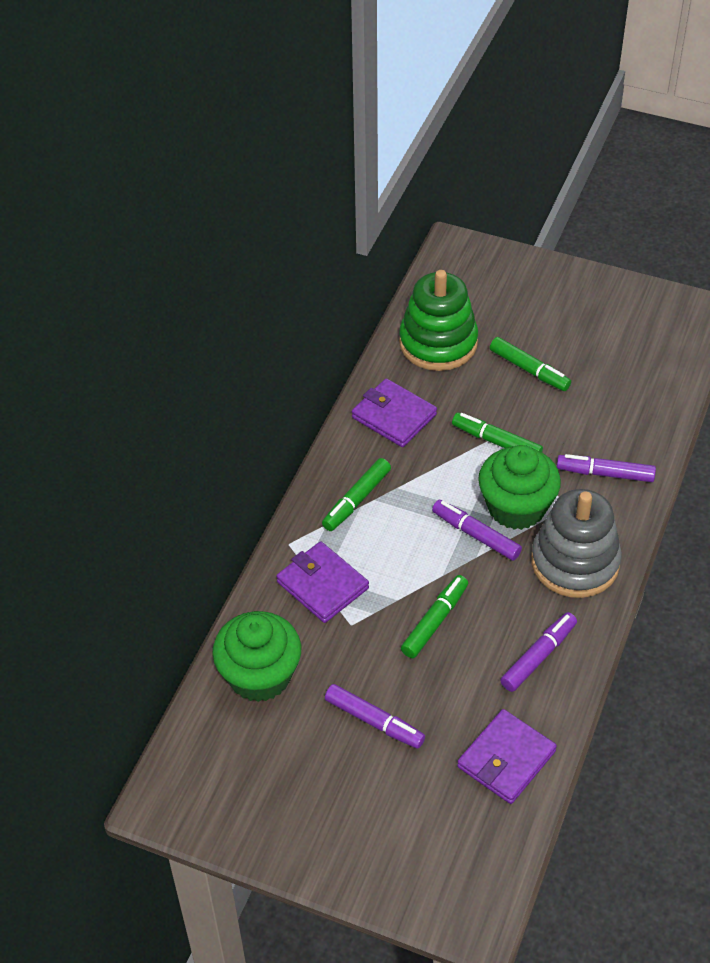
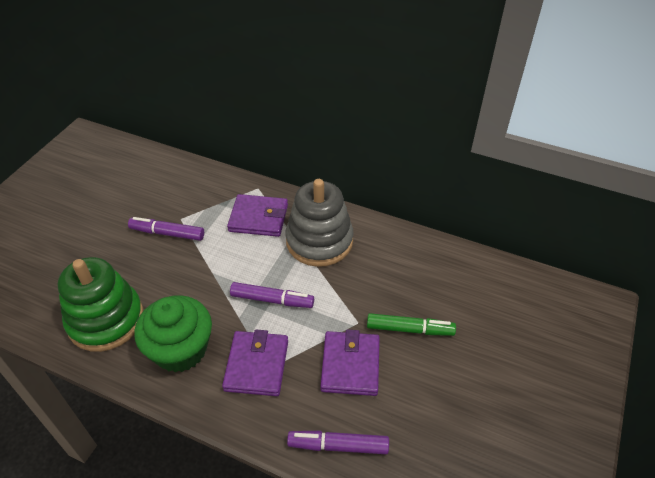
green cupcake: [212,611,301,702] [478,445,561,530] = 2 -> [134,295,212,372] = 1
green marker: [322,458,391,531] [401,575,468,658] [452,413,543,452] [490,337,571,391] = 4 -> [367,313,456,336] = 1
purple marker: [325,684,425,749] [432,500,522,561] [500,612,577,692] [557,454,656,482] = 4 -> [128,217,204,241] [230,282,314,308] [287,431,389,454] = 3

